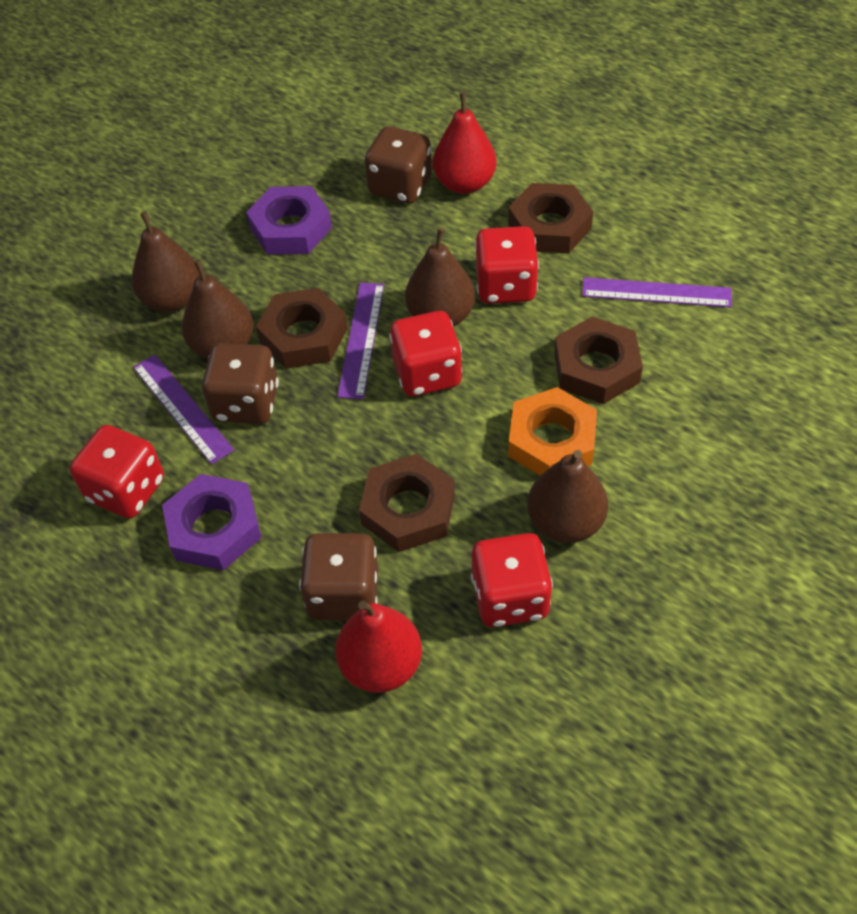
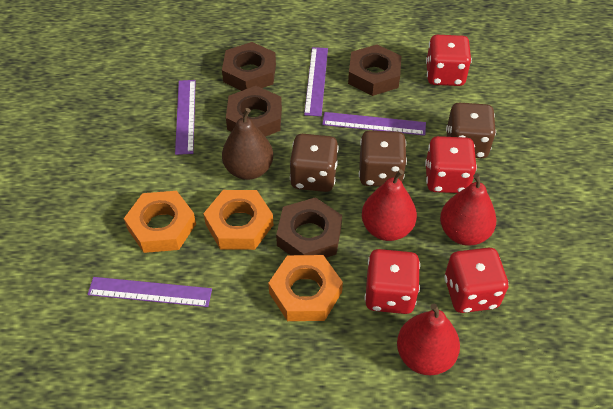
brown pear: [132,211,200,312] [182,259,254,359] [405,227,475,327] [527,450,608,543] = 4 -> [222,108,273,180] = 1
orange nut: [508,387,597,476] = 1 -> [124,191,196,253] [203,190,274,250] [268,255,343,321] = 3
purple nut: [162,474,262,570] [246,186,332,255] = 2 -> none = 0
purple ruler: [133,355,234,464] [337,282,384,399] [582,277,732,307] = 3 -> [87,277,212,307] [175,80,196,155] [304,47,328,116] [322,112,426,136] = 4
red pear: [335,601,422,693] [433,92,497,194] = 2 -> [362,169,417,241] [397,303,460,376] [440,173,496,246] = 3

